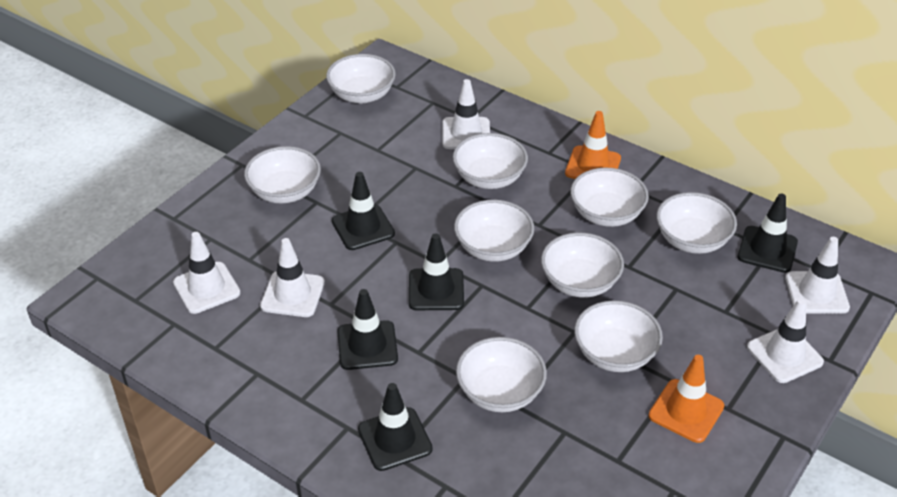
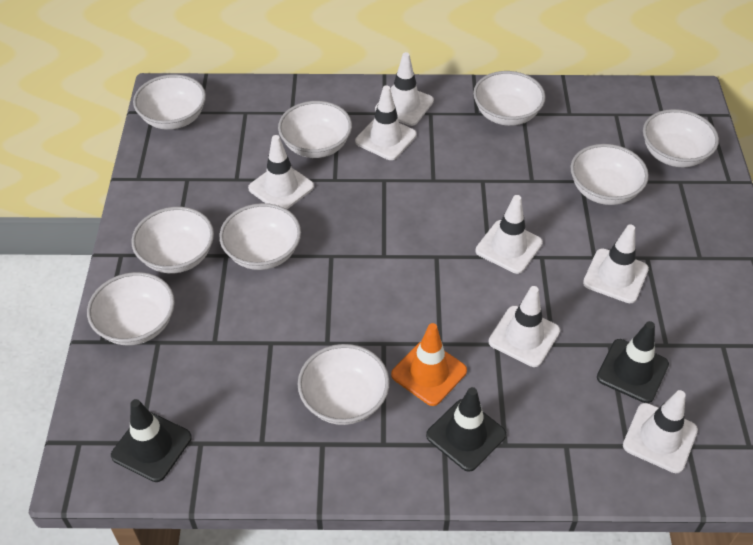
black traffic cone: [332,172,395,250] [337,289,398,370] [358,383,433,471] [409,233,464,310] [738,194,798,273] = 5 -> [111,399,192,482] [426,387,506,472] [597,321,669,403] = 3
orange traffic cone: [565,111,621,179] [649,355,724,443] = 2 -> [391,323,467,406] = 1
white traffic cone: [173,232,241,314] [260,238,325,317] [443,79,490,149] [747,298,824,383] [785,237,850,314] = 5 -> [248,135,314,209] [355,85,417,160] [375,52,434,126] [475,195,543,274] [489,286,560,367] [583,224,649,303] [623,390,698,473] = 7

